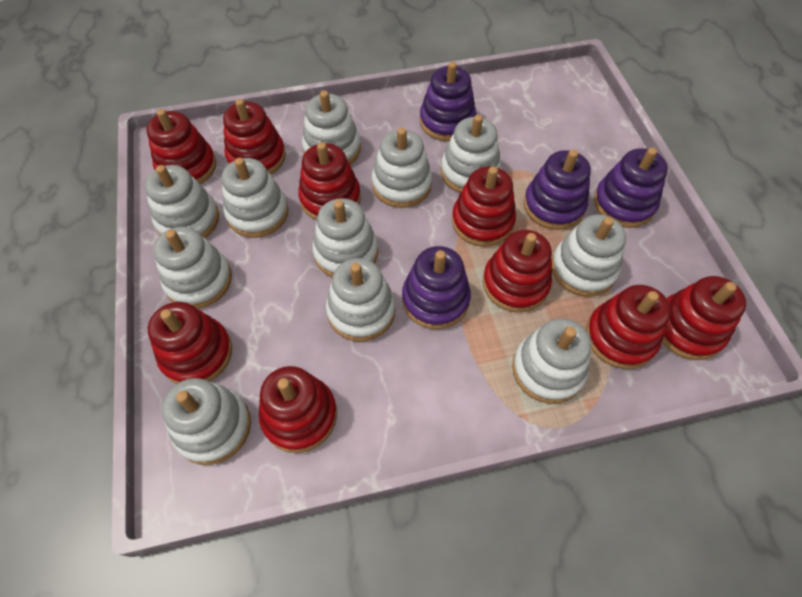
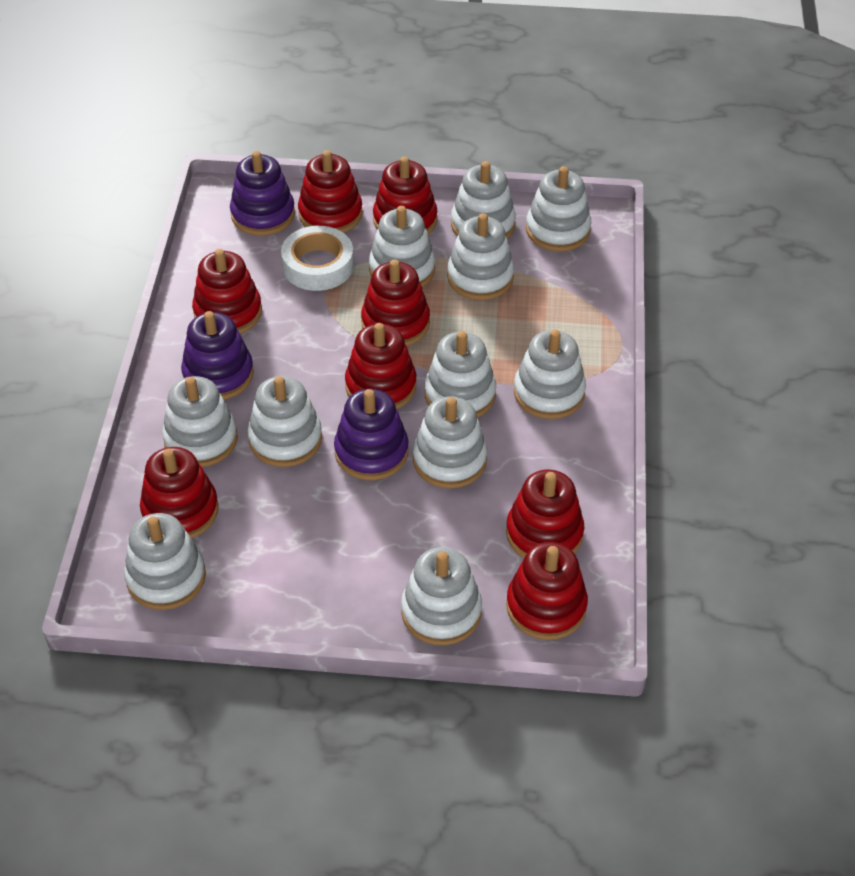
purple stacking toy: [402,246,471,329] [420,62,476,141] [524,150,591,230] [594,148,668,228] = 4 -> [181,311,254,400] [230,151,295,236] [334,389,408,480] = 3
red stacking toy: [147,109,216,184] [148,302,232,384] [223,99,286,175] [259,366,337,453] [298,142,361,220] [452,166,516,247] [483,230,552,312] [586,285,671,369] [662,276,746,360] = 9 -> [140,447,219,539] [192,249,262,334] [298,150,363,233] [345,323,416,409] [361,259,430,346] [373,157,437,234] [506,470,584,558] [506,542,588,640] = 8
white tape: none = 0 -> [281,226,354,291] = 1

